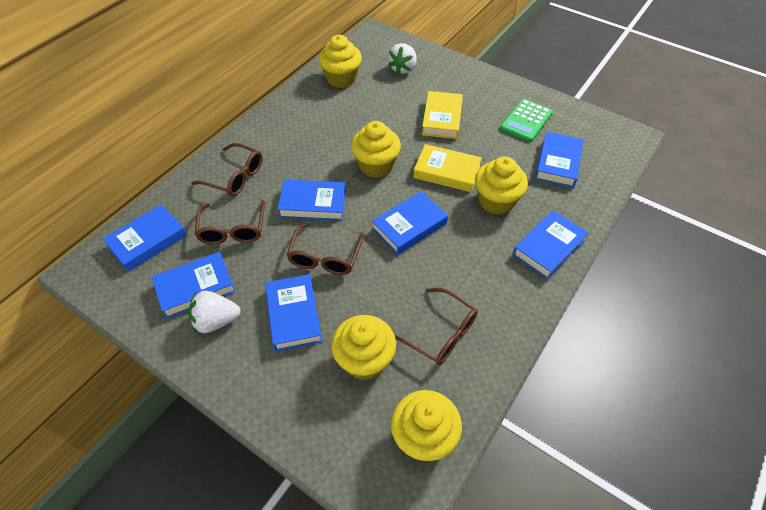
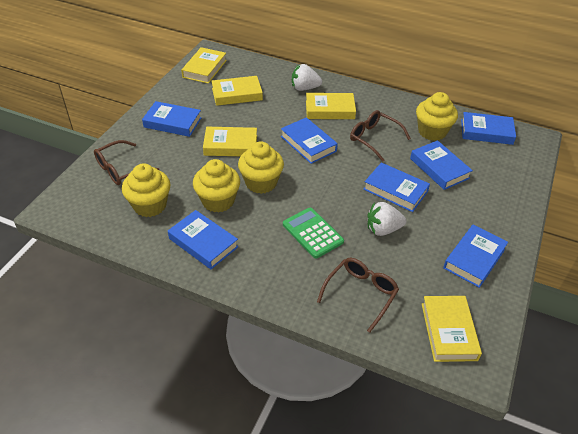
brown glasses: [191,143,263,196] [195,200,265,245] [287,223,364,275] [394,288,478,365] = 4 -> [94,140,160,185] [317,258,399,333] [350,110,411,162] = 3
yellow book: [413,144,482,192] [422,91,463,139] = 2 -> [181,47,227,84] [203,127,257,156] [211,76,263,106] [306,93,356,119] [422,296,482,362] = 5
yellow cupcake: [318,35,362,88] [331,315,396,380] [351,121,401,178] [391,390,462,461] [475,156,528,215] = 5 -> [122,163,171,217] [193,159,240,213] [238,141,284,194] [416,92,458,141] = 4

